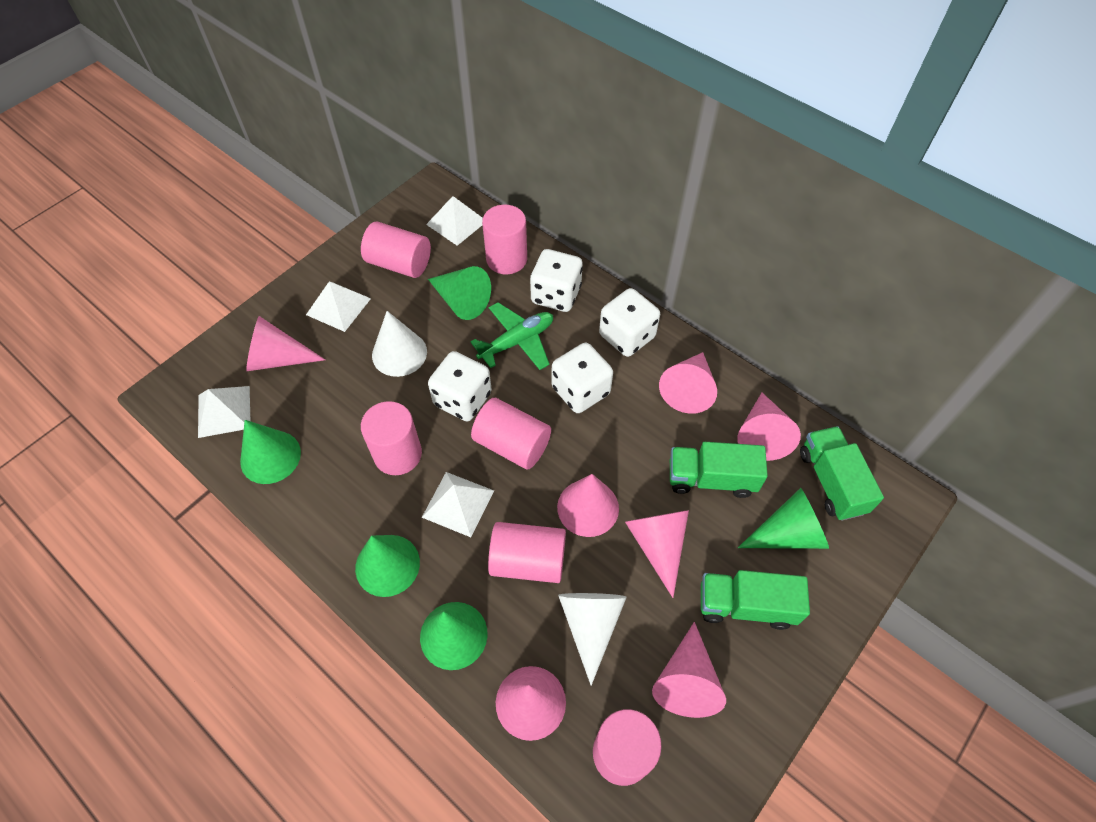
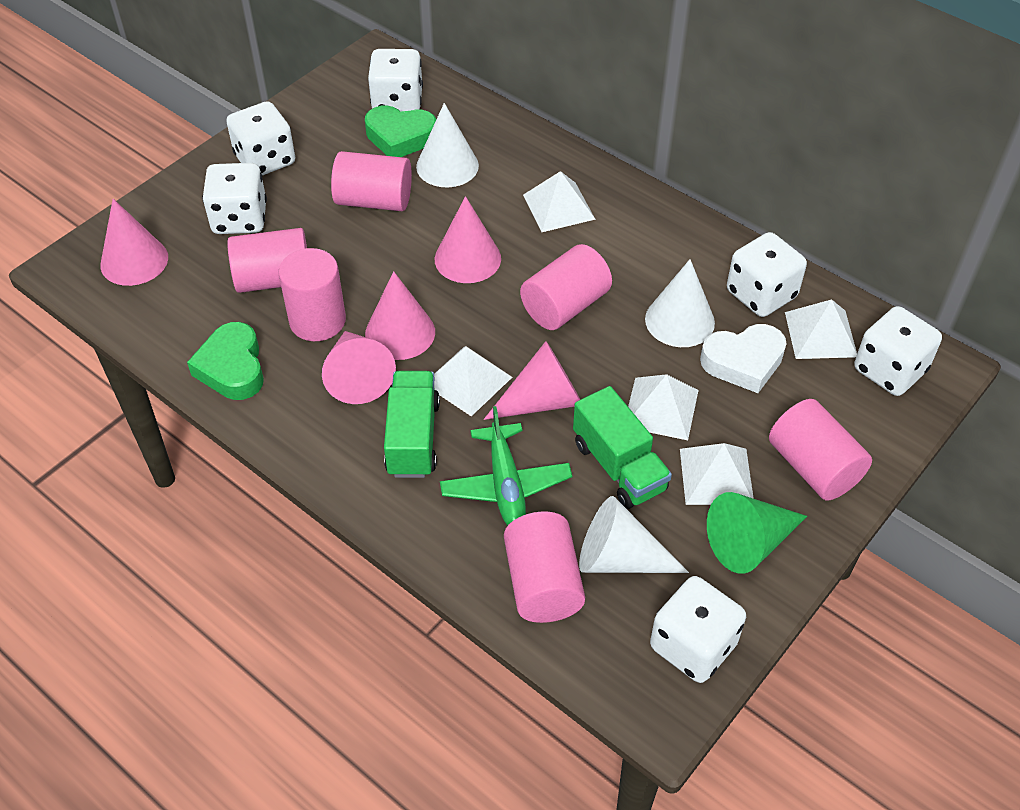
green cone: [240,420,301,484] [355,535,420,597] [420,602,488,670] [428,266,491,320] [738,488,829,549] = 5 -> [707,492,807,574] = 1
green heart: none = 0 -> [187,322,264,400] [365,105,436,157] = 2
green truck: [670,442,768,498] [701,570,810,630] [800,426,884,521] = 3 -> [384,371,440,478] [573,386,672,509] = 2
pink cone: [246,316,325,371] [496,666,566,741] [557,474,619,537] [625,510,689,598] [652,622,726,718] [659,352,717,414] [737,393,801,461] = 7 -> [101,199,168,286] [322,331,396,404] [365,271,435,360] [435,196,501,283] [484,341,580,420] = 5
white cone: [372,311,427,377] [558,593,627,686] = 2 -> [416,103,479,187] [579,496,689,573] [645,259,715,347] = 3
white dice: [428,351,492,421] [530,249,583,312] [552,343,613,413] [599,288,660,357] = 4 -> [202,163,267,234] [226,101,295,175] [368,49,423,112] [650,576,746,683] [727,232,807,317] [854,306,942,396] = 6
white heart: none = 0 -> [700,324,787,393] = 1
white pyramid: [198,386,250,438] [306,281,371,332] [422,472,494,537] [426,196,483,246] = 4 -> [434,346,512,416] [523,171,596,232] [628,374,699,440] [680,443,754,505] [785,299,857,359] = 5

